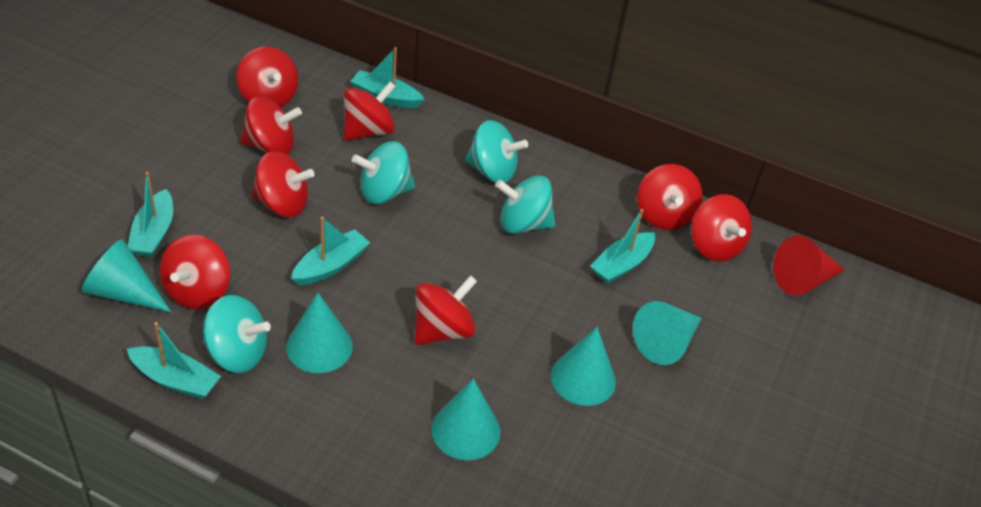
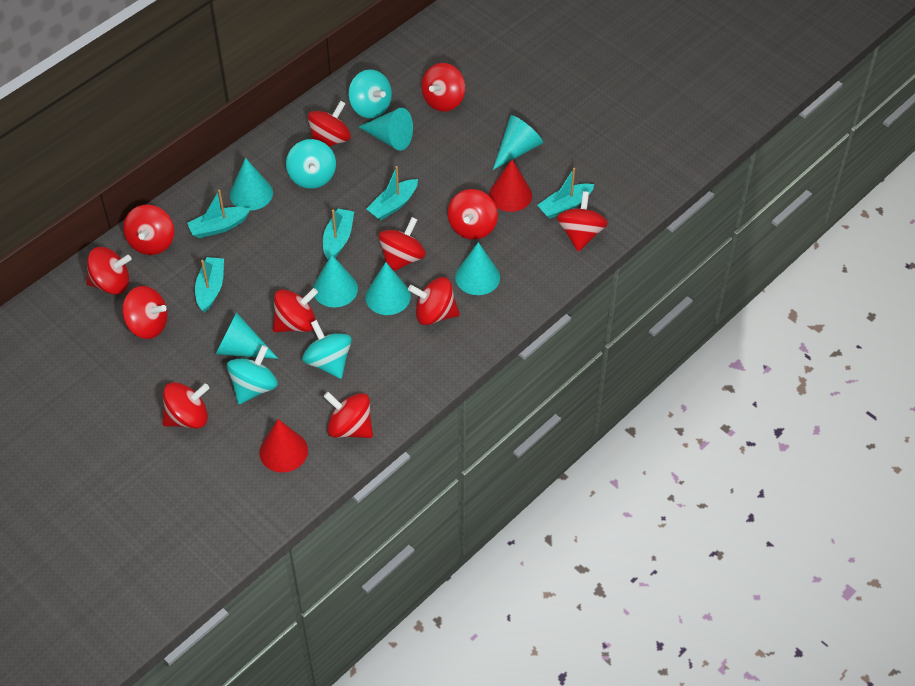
red cone: [773,235,845,296] = 1 -> [259,419,308,473] [489,159,532,212] = 2
red spinning top: [160,235,230,309] [237,46,298,107] [240,96,302,155] [252,151,314,217] [344,82,396,141] [415,275,477,345] [637,164,702,230] [691,194,752,261] = 8 -> [86,247,131,295] [122,286,168,339] [123,205,174,255] [162,382,209,429] [273,288,318,332] [308,100,351,147] [323,392,373,438] [378,217,426,271] [408,277,460,325] [422,63,465,112] [448,189,498,240] [557,191,608,252] = 12
turquoise cone: [82,239,171,312] [286,293,353,373] [431,378,501,460] [551,327,616,406] [633,301,702,365] = 5 -> [216,312,279,359] [230,158,273,211] [313,254,358,308] [359,108,413,151] [365,262,411,315] [455,242,500,295] [493,115,543,170] = 7

